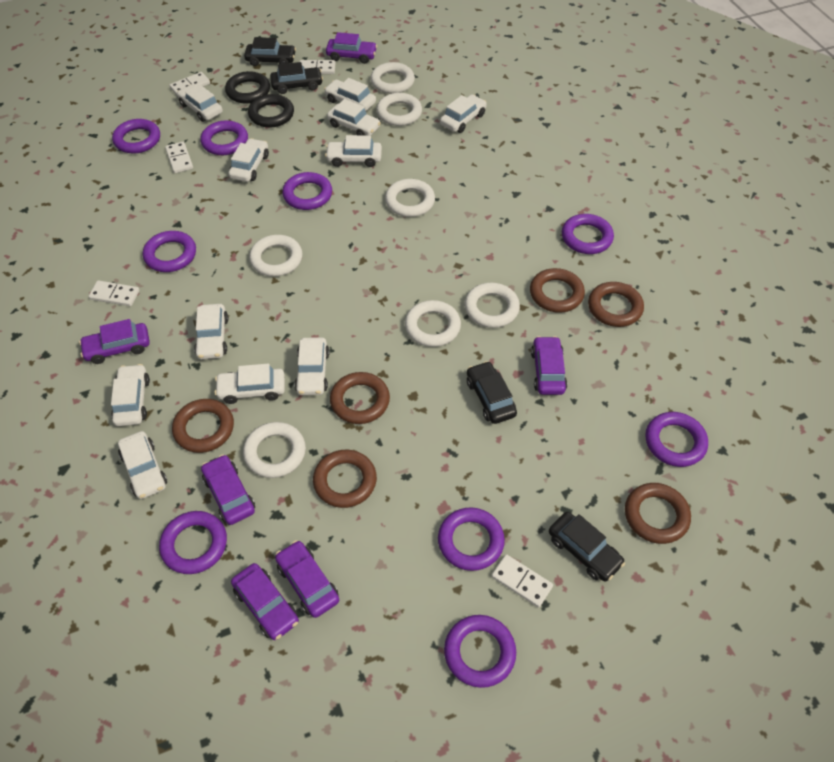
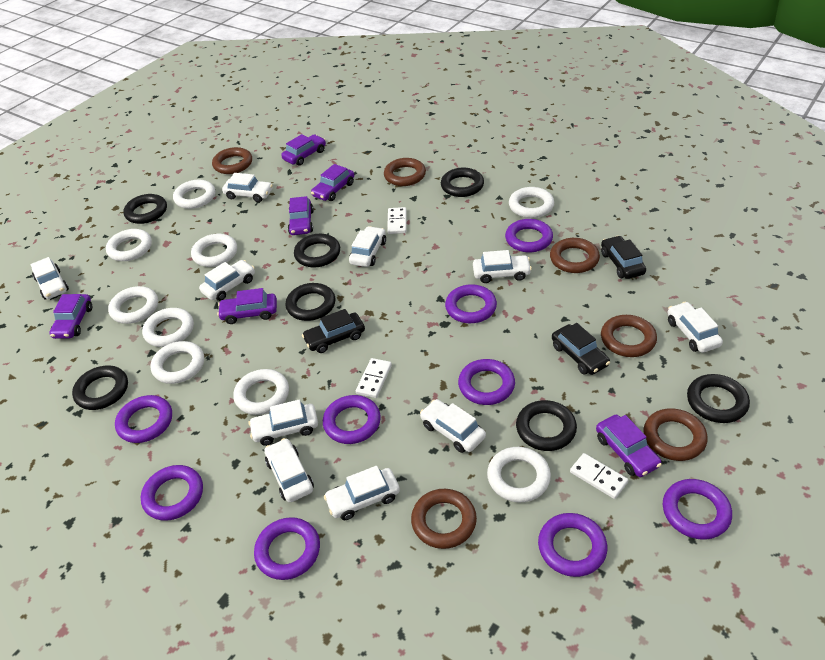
black car: [244,37,296,66] [270,62,323,94] [467,361,517,424] [549,512,625,582] = 4 -> [302,309,365,353] [552,323,610,375] [601,236,646,279] = 3
black ring: [225,71,270,104] [248,94,294,128] = 2 -> [72,365,128,410] [123,194,167,224] [285,283,335,321] [294,234,340,268] [441,168,484,197] [516,400,577,451] [687,374,750,423] = 7
white car: [111,364,150,426] [118,431,167,499] [177,84,223,122] [194,304,228,359] [215,363,285,404] [228,138,269,182] [294,337,329,395] [324,78,376,111] [325,135,382,167] [327,99,381,136] [440,94,487,133] = 11 -> [31,257,69,300] [199,260,255,301] [222,173,273,202] [249,400,318,446] [264,438,314,502] [324,466,400,520] [349,226,386,267] [420,399,486,453] [473,250,532,283] [667,302,723,353] = 10
white domino: [89,280,140,306] [165,142,193,173] [169,72,210,95] [299,60,336,74] [492,554,553,608] = 5 -> [356,358,392,398] [387,207,406,234] [570,453,628,499] = 3
white ring: [243,422,306,478] [249,235,302,277] [370,62,415,94] [376,93,422,126] [385,179,435,217] [405,300,461,347] [464,283,520,328] = 7 -> [106,229,152,261] [108,286,158,324] [142,308,194,347] [151,341,204,384] [173,180,215,209] [191,234,237,267] [233,369,289,415] [487,447,551,502] [509,187,554,218] = 9

